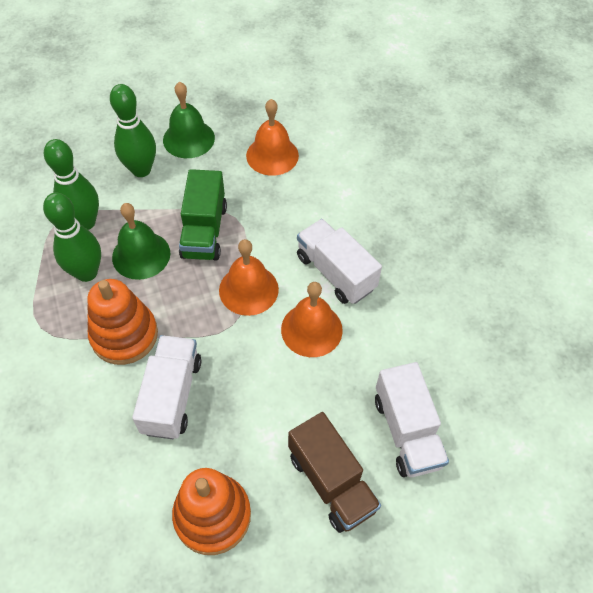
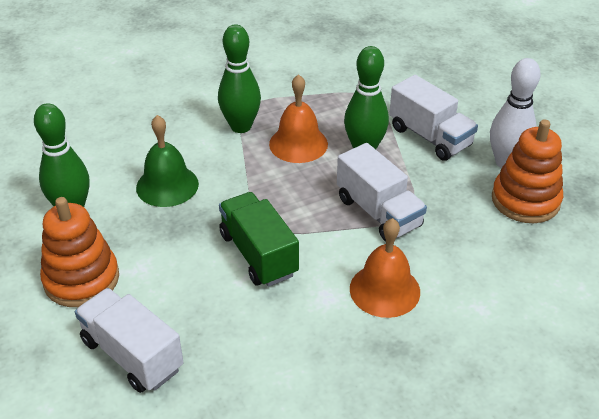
brown truck: [288,412,381,533] = 1 -> none = 0
green bell: [112,203,170,280] [163,81,215,158] = 2 -> [136,115,199,207] = 1
orange bell: [219,239,279,316] [246,99,299,176] [281,282,343,357] = 3 -> [269,74,328,163] [350,218,420,318] = 2
white bowling pin: none = 0 -> [490,58,541,168] = 1

